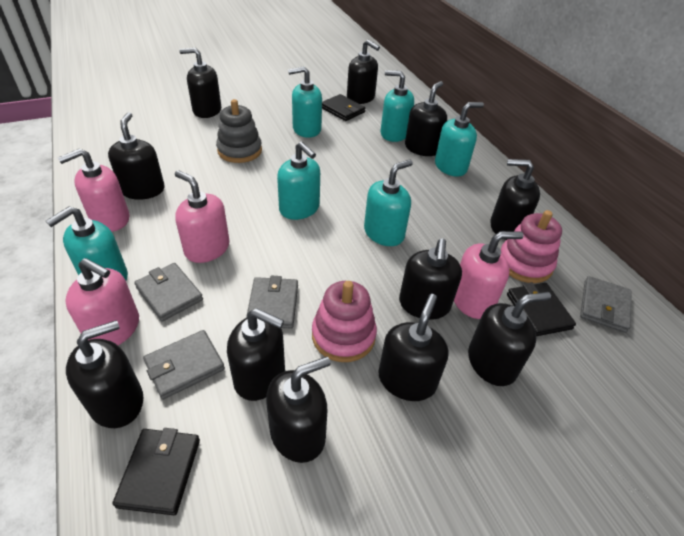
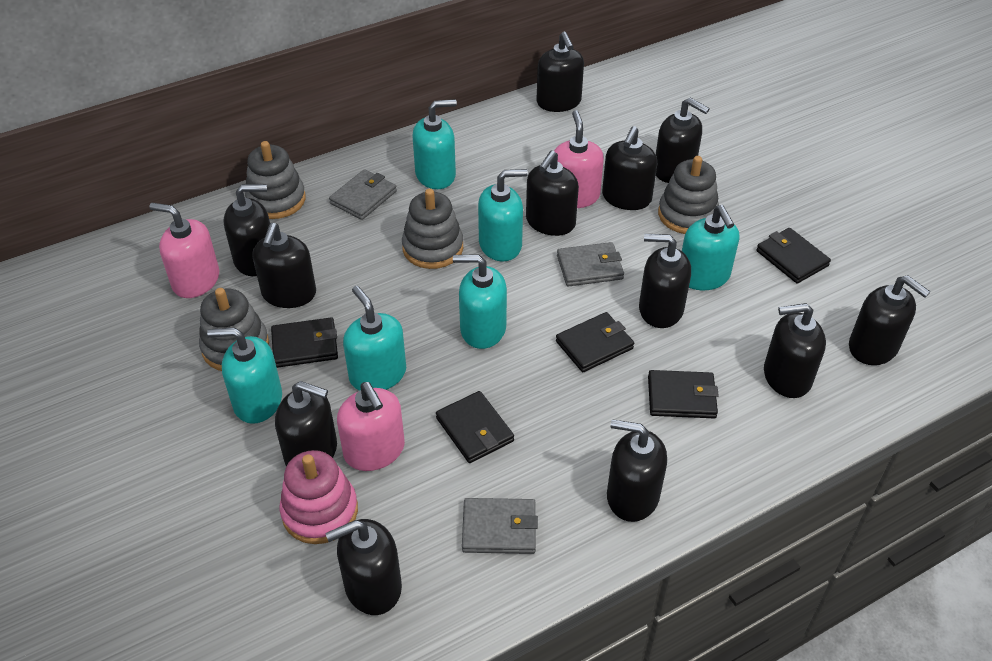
black soap dispenser: [66,320,143,428] [108,112,165,200] [179,48,221,118] [227,308,285,401] [266,356,331,463] [347,40,380,104] [379,294,449,401] [399,239,462,320] [405,81,447,156] [468,292,551,386] [490,159,540,240] = 11 -> [224,184,270,276] [252,223,316,308] [275,381,337,466] [325,519,402,615] [526,150,579,236] [536,32,584,112] [602,126,657,210] [607,419,667,522] [639,234,691,328] [656,98,709,183] [764,303,826,398] [849,275,931,365] = 12
black wallet: [112,428,200,515] [322,94,365,121] [507,282,576,336] = 3 -> [271,318,338,368] [436,391,514,463] [556,312,634,372] [648,370,719,418] [756,228,831,284] = 5
grey stacking toy: [216,99,262,163] = 1 -> [199,288,269,371] [245,141,306,219] [402,189,463,269] [658,156,719,234] = 4
grey wallet: [134,263,203,321] [143,330,225,400] [246,276,298,328] [580,276,632,333] = 4 -> [329,169,397,220] [462,498,538,554] [557,242,624,287] = 3
pink soap dispenser: [58,148,129,232] [65,258,139,345] [175,170,230,263] [454,231,524,319] = 4 -> [149,203,219,298] [337,382,405,471] [554,110,604,208] = 3
pink stacking toy: [312,281,377,362] [501,210,562,283] = 2 -> [280,450,358,544] = 1

